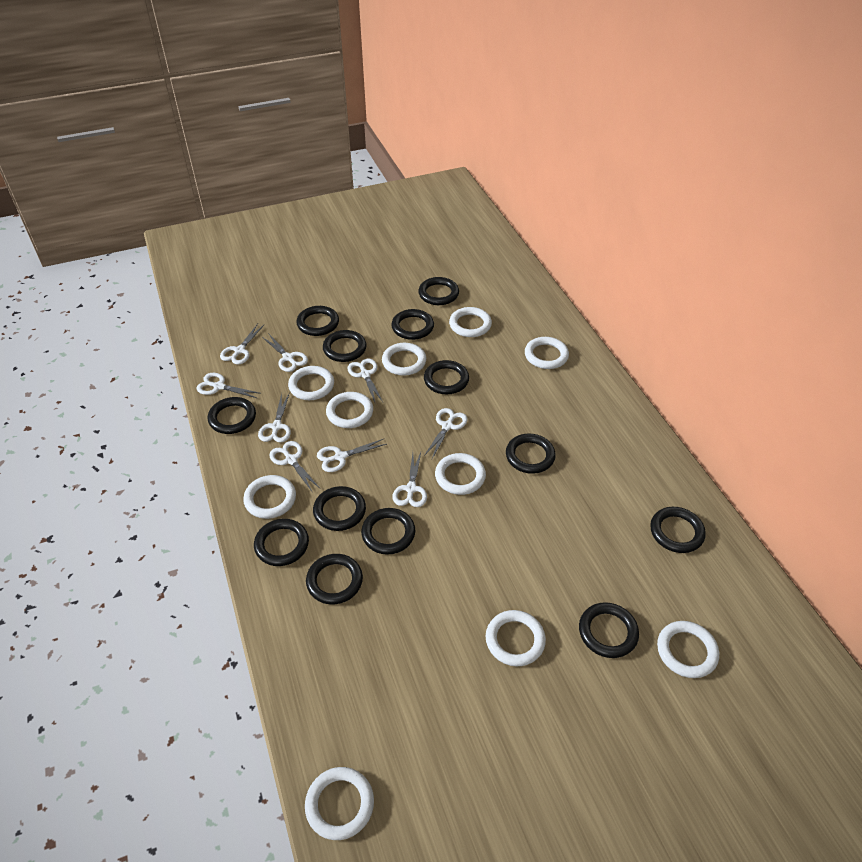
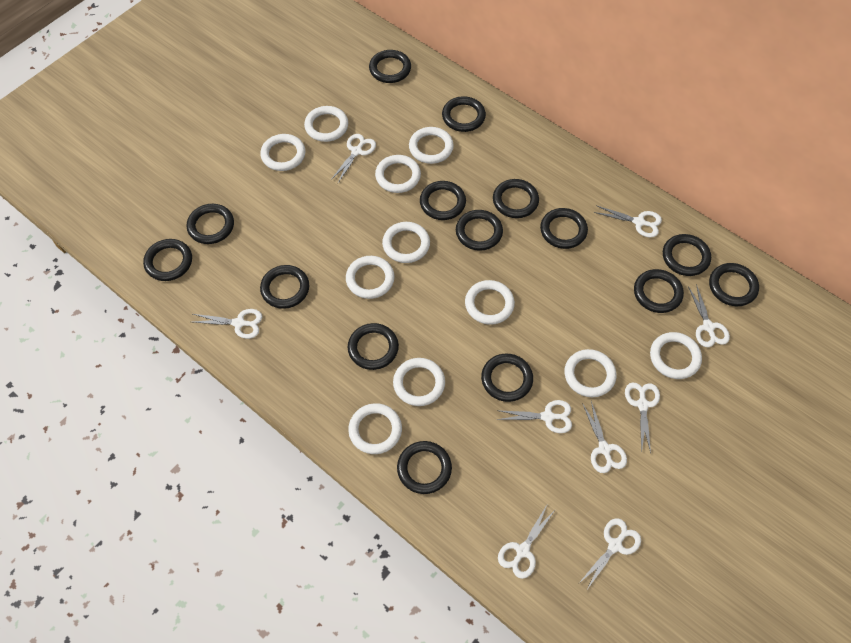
black ring: [208,397,256,434] [254,519,309,566] [296,306,339,336] [306,554,363,604] [313,486,366,531] [323,330,367,362] [361,508,415,555] [391,309,434,340] [418,277,459,305] [424,360,469,394] [506,433,556,474] [579,602,639,658] [650,507,706,553] = 13 -> [143,239,192,281] [187,204,234,244] [260,265,309,309] [348,323,399,370] [369,50,411,83] [397,441,452,494] [420,181,466,220] [442,96,486,132] [456,210,503,251] [481,354,533,402] [493,179,539,218] [540,208,588,249] [634,269,684,313] [663,234,711,276] [709,263,759,306] = 15
white ring: [243,475,296,519] [288,366,334,400] [305,767,374,840] [326,392,373,428] [382,343,426,376] [435,453,486,495] [449,307,492,337] [486,610,546,666] [525,337,569,369] [657,621,719,678] = 10 -> [260,134,306,171] [304,106,348,142] [346,256,395,299] [348,403,402,454] [375,155,421,193] [382,222,430,263] [393,358,445,406] [409,127,454,164] [465,280,515,325] [564,349,617,397] [650,332,702,379] = 11

